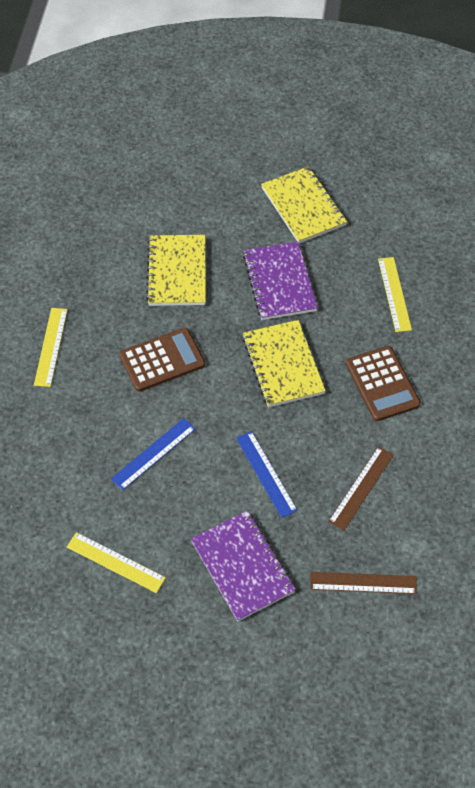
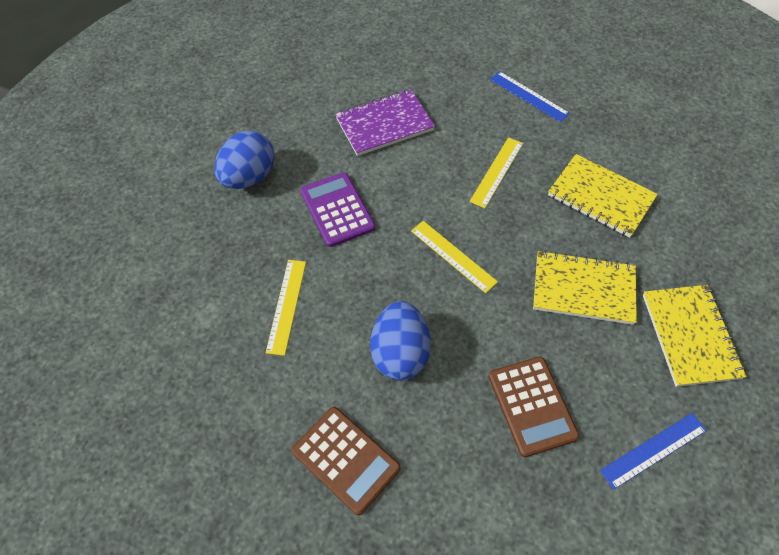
blue egg: none = 0 -> [214,131,274,189] [370,301,431,380] = 2
brown ruler: [310,572,417,594] [328,446,394,531] = 2 -> none = 0
purple calculator: none = 0 -> [300,172,375,247] = 1
purple notebook: [191,511,296,621] [243,242,318,320] = 2 -> [335,89,435,156] = 1

